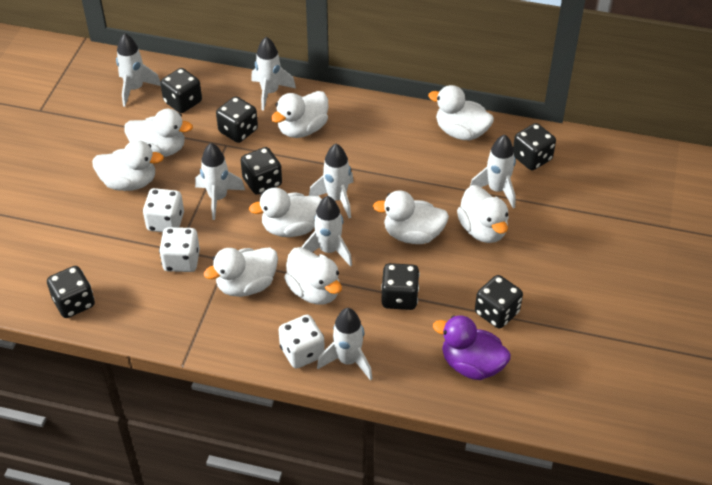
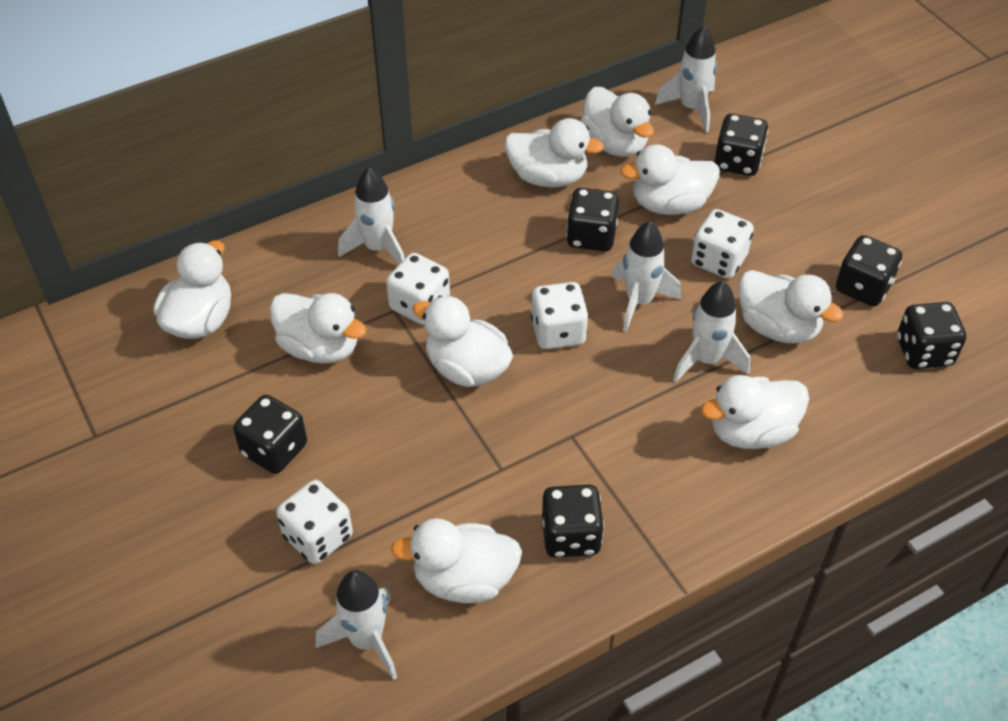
black dice: [47,266,95,318] [160,68,202,113] [216,96,258,143] [241,147,282,195] [381,263,420,310] [475,275,523,329] [513,123,556,170] = 7 -> [233,395,307,474] [542,485,604,558] [566,188,619,251] [714,114,768,176] [836,235,902,306] [897,302,966,369] = 6
purple duck: [433,315,511,380] = 1 -> none = 0
white dice: [143,188,184,232] [159,227,200,272] [279,315,325,369] = 3 -> [276,480,353,564] [386,253,450,325] [531,282,589,349] [691,209,754,279] = 4
white rocket: [116,33,161,107] [195,143,245,220] [251,37,296,111] [302,196,352,267] [309,144,354,218] [317,308,373,381] [470,134,516,209] = 7 -> [316,570,397,680] [338,167,405,264] [612,221,681,332] [655,26,717,132] [673,281,750,382] = 5

